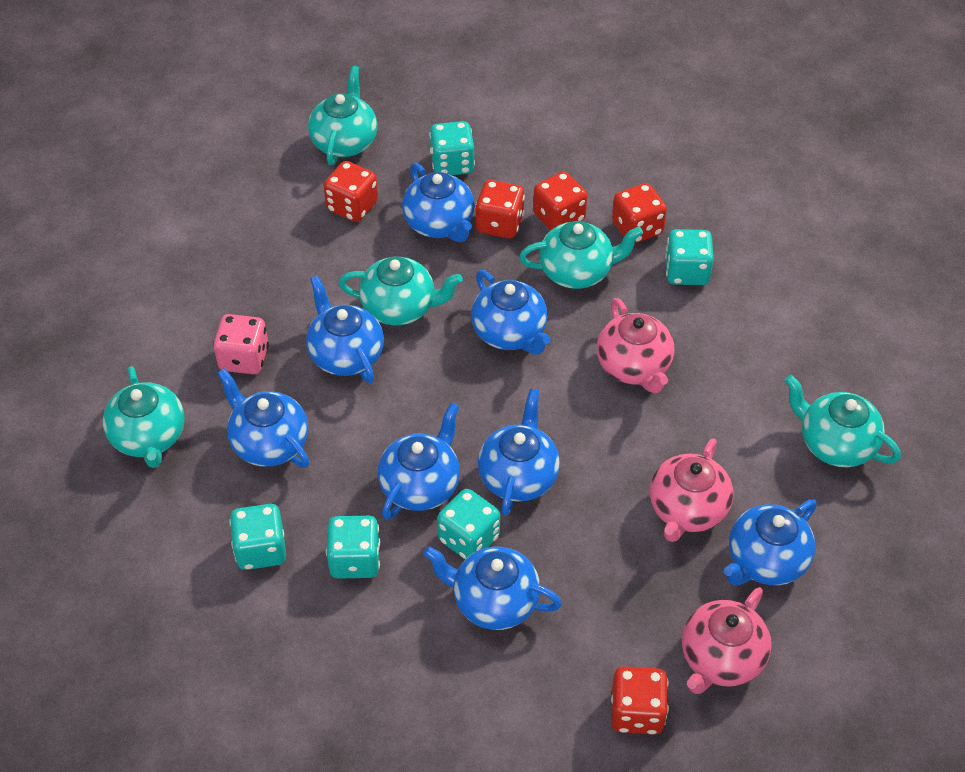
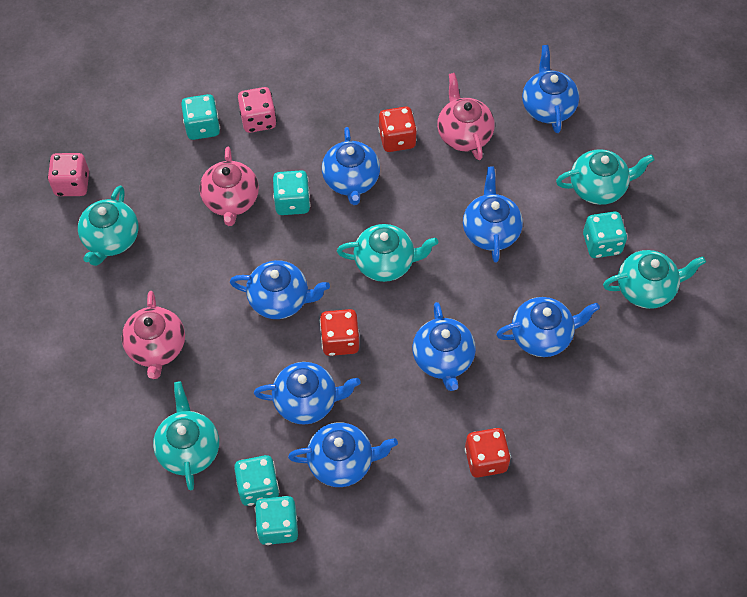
pink dice: [213,314,269,374] = 1 -> [48,153,89,196] [238,87,277,133] = 2
red dice: [324,161,378,222] [475,180,525,239] [533,171,587,230] [611,666,669,735] [612,183,667,243] = 5 -> [320,309,359,356] [378,106,417,152] [465,428,511,478] = 3

